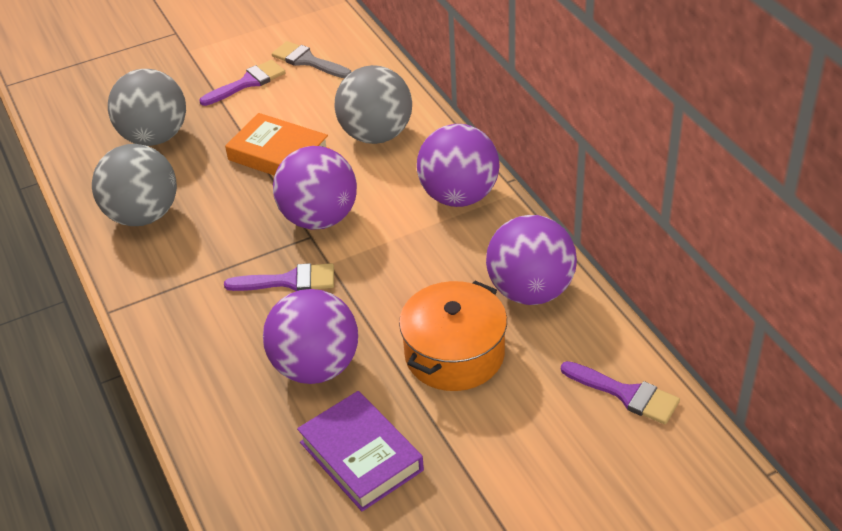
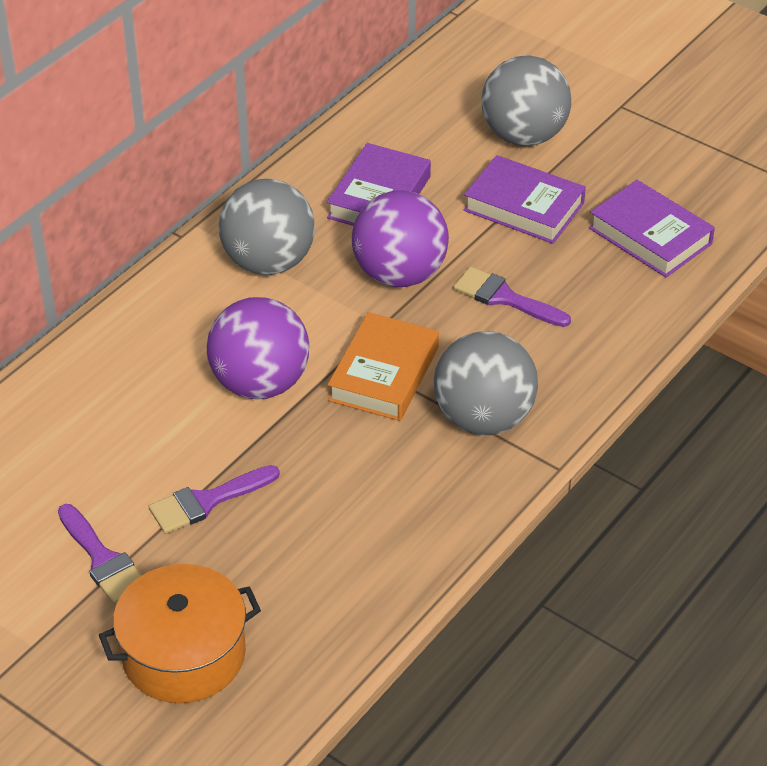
grey brush: [272,41,351,78] = 1 -> none = 0
purple ball: [263,289,358,384] [273,146,357,230] [417,124,500,207] [486,215,577,305] = 4 -> [207,297,309,399] [352,190,449,287] = 2
purple book: [297,391,424,511] = 1 -> [327,143,431,226] [464,155,586,244] [589,180,715,277] = 3

